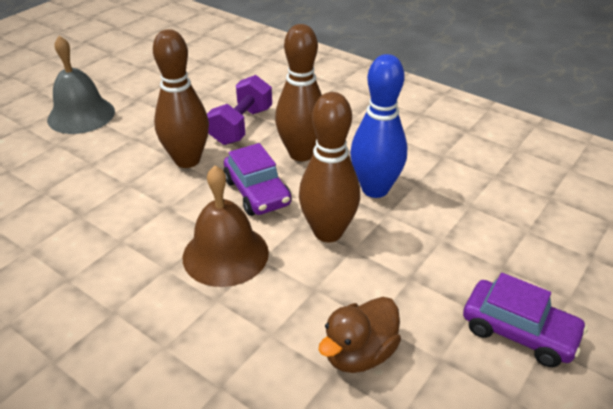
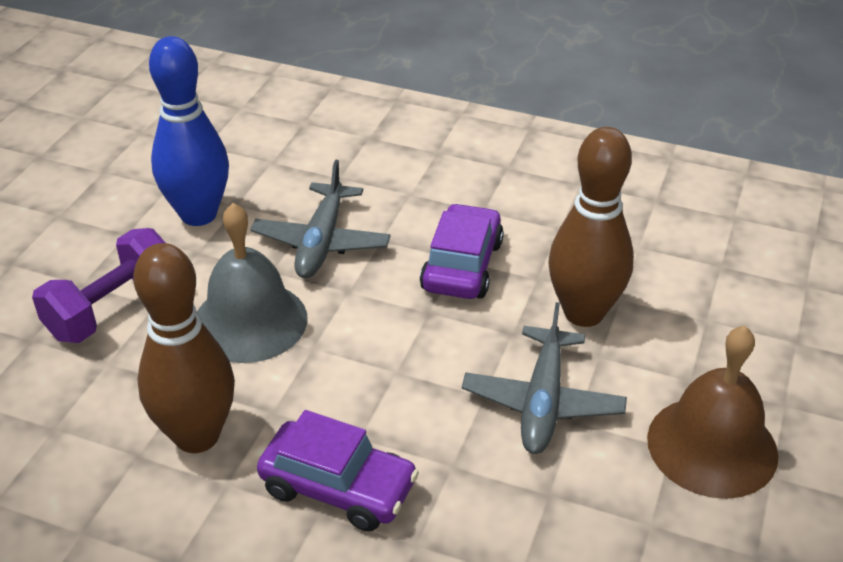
brown bowling pin: [153,29,209,168] [275,24,322,161] [299,92,360,242] = 3 -> [133,243,235,453] [548,127,634,327] = 2
brown duck: [318,297,401,373] = 1 -> none = 0
grey plane: none = 0 -> [250,160,391,278] [462,302,627,454] = 2

